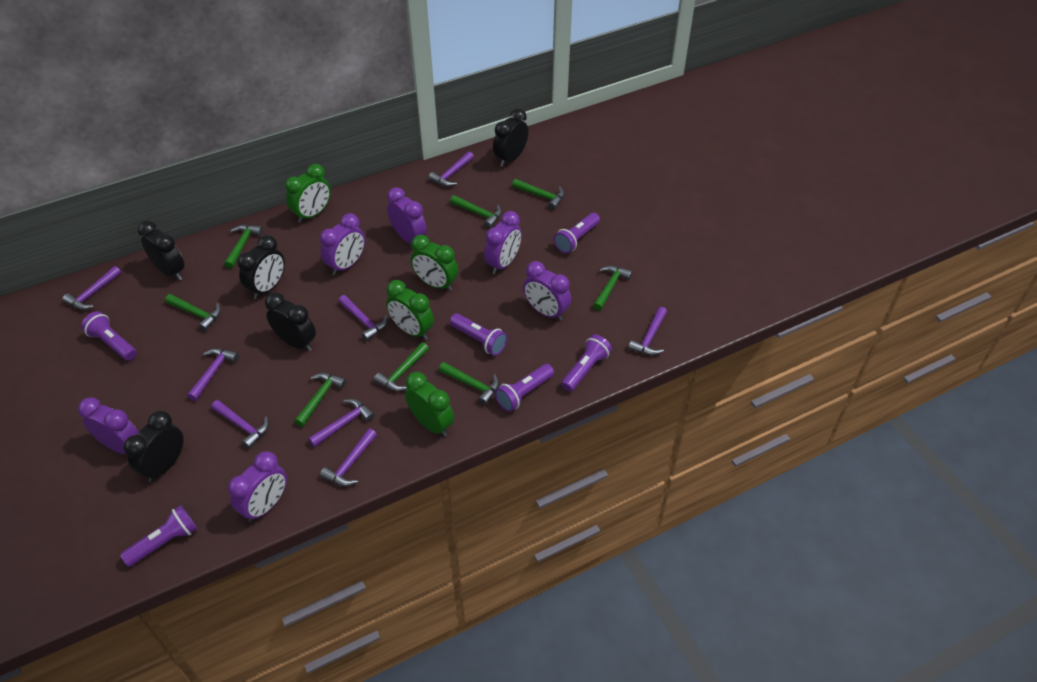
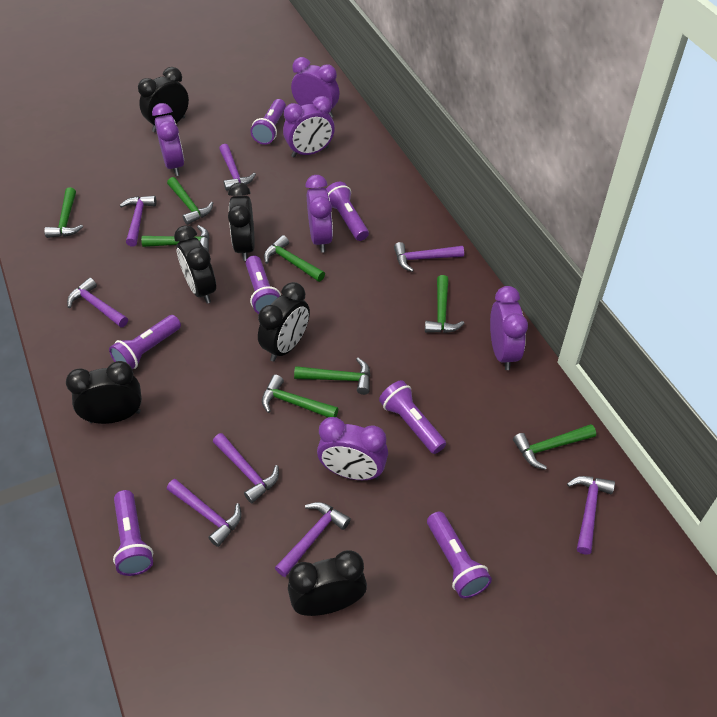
black clock: [123,411,184,482] [138,221,185,280] [237,235,285,299] [265,292,316,351] [493,108,529,167] = 5 -> [66,361,142,424] [138,67,189,132] [174,225,216,304] [228,183,255,261] [258,282,310,362] [288,550,367,616] = 6
green clock: [285,164,331,223] [386,280,434,340] [405,372,454,437] [411,235,458,291] = 4 -> none = 0
purple flashlight: [81,311,137,361] [120,505,197,567] [450,313,508,356] [495,364,554,412] [554,213,600,253] [561,334,612,392] = 6 -> [109,315,181,369] [113,490,153,576] [246,256,281,314] [251,99,286,145] [326,182,369,241] [379,380,446,454] [427,512,492,599] = 7

